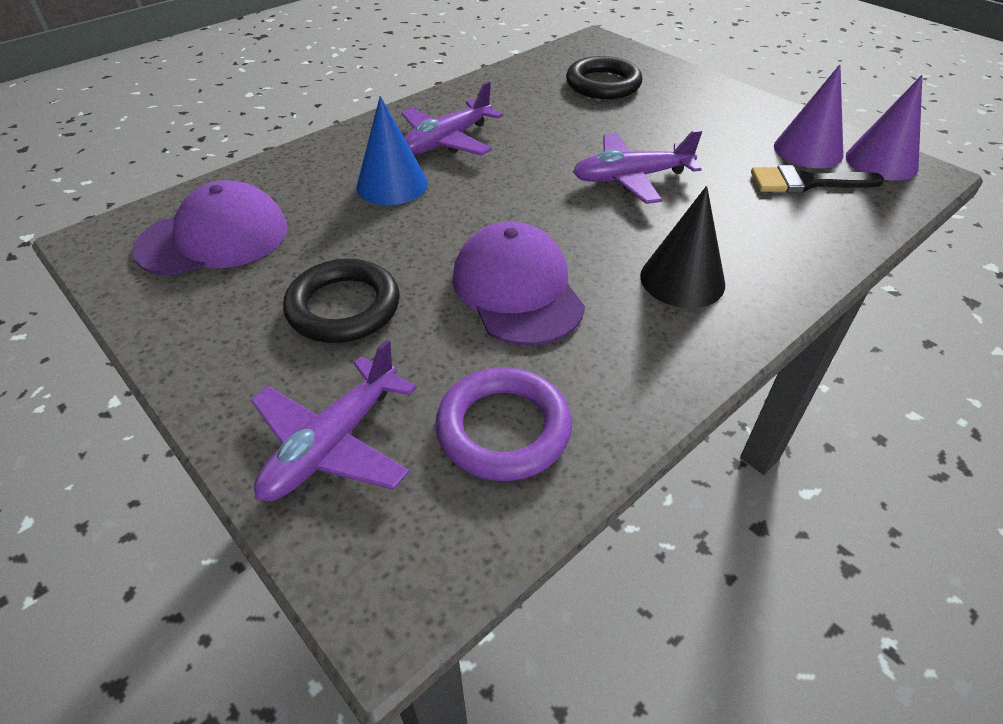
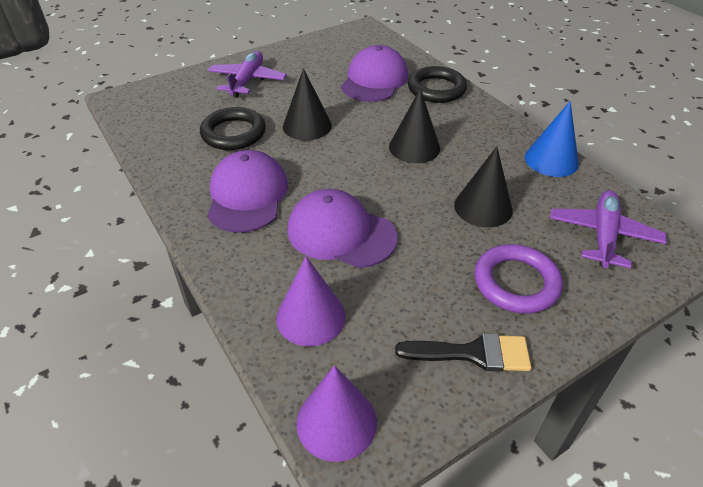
black cone: [640,186,725,308] = 1 -> [283,68,332,140] [389,89,440,163] [454,147,513,227] = 3
purple cap: [133,180,287,276] [452,222,585,345] = 2 -> [207,150,288,233] [287,189,398,268] [341,45,408,102] = 3
purple plane: [251,339,417,501] [401,81,503,156] [573,130,702,204] = 3 -> [208,51,287,98] [550,190,667,268] = 2

